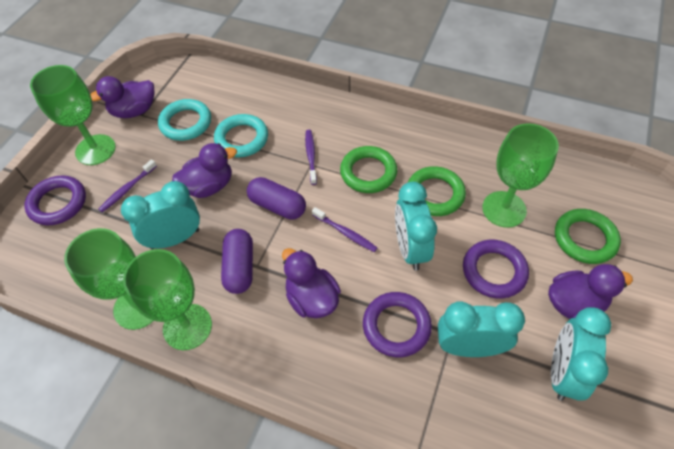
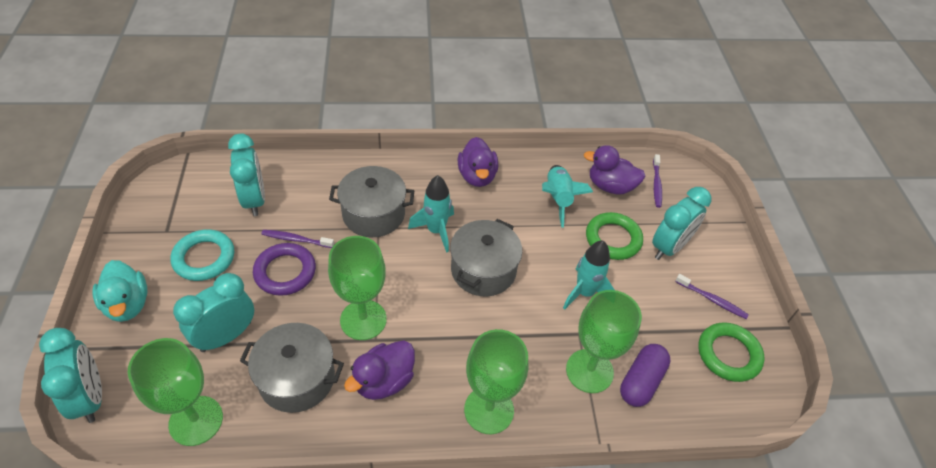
green ring: [340,146,397,193] [408,166,466,216] [555,209,621,264] = 3 -> [586,212,643,260] [698,322,765,382] = 2
grey pot: none = 0 -> [240,323,344,413] [329,166,414,237] [450,219,522,296] = 3
purple capsule: [221,229,253,294] [247,177,306,220] = 2 -> [620,344,670,407] = 1
purple duck: [90,76,155,118] [172,143,237,198] [282,248,341,318] [548,264,633,319] = 4 -> [344,340,415,400] [458,137,498,187] [584,145,645,195] = 3
purple ring: [24,175,86,225] [363,292,432,357] [463,240,529,299] = 3 -> [253,243,316,296] = 1
turquoise duck: none = 0 -> [92,260,148,322] = 1
turquoise ring: [158,99,211,141] [214,114,268,157] = 2 -> [171,229,234,281] = 1
turquoise rocket: none = 0 -> [408,175,454,253] [542,165,593,228] [563,240,615,310] = 3

